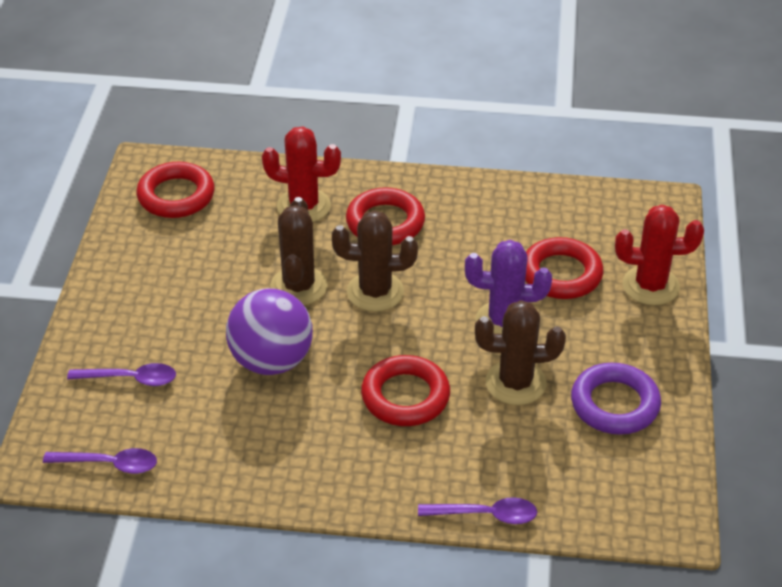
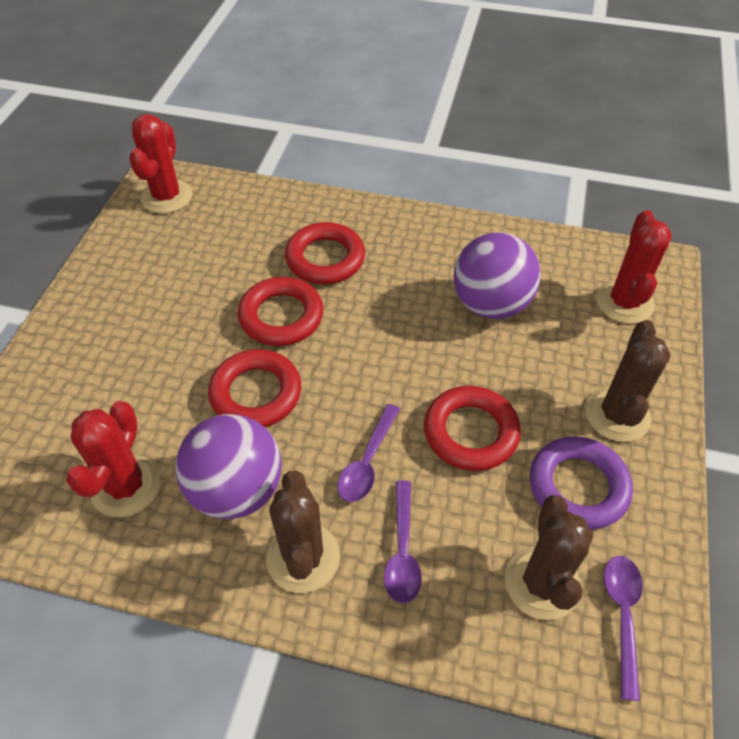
purple ball: [226,288,313,375] = 1 -> [176,414,282,519] [454,232,541,319] = 2
purple cactus: [465,240,552,334] = 1 -> none = 0
red cactus: [262,126,341,222] [615,205,704,305] = 2 -> [66,401,161,517] [129,114,192,214] [596,210,672,324] = 3

